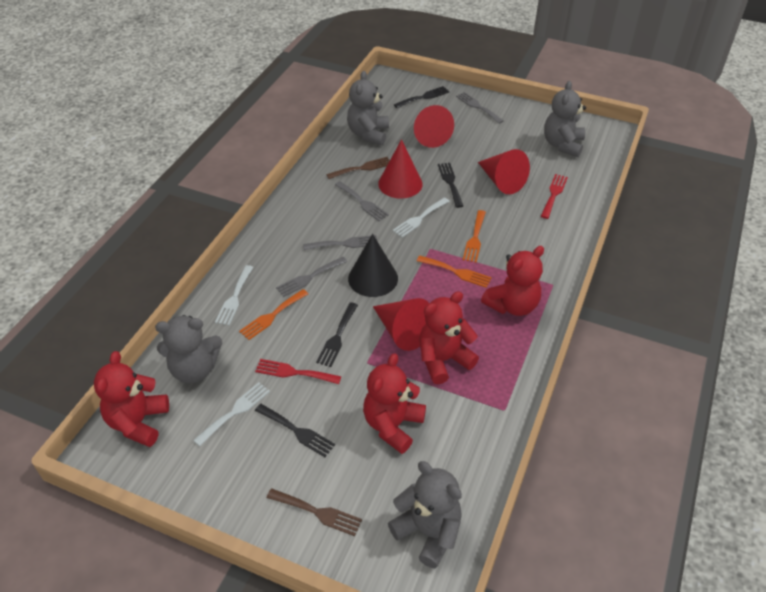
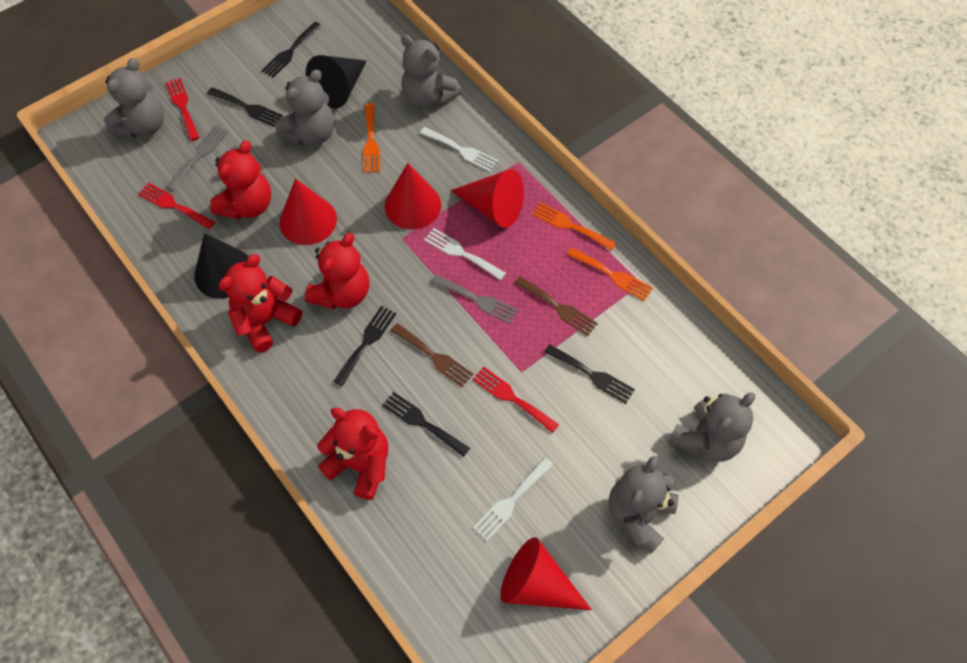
black cone: [348,234,398,297] = 1 -> [194,233,249,299] [306,55,366,108] = 2
black fork: [255,404,335,457] [316,302,358,367] [394,86,449,108] [438,163,463,208] = 4 -> [207,87,283,127] [261,22,321,78] [333,306,396,387] [382,392,470,457] [544,344,635,404] = 5
grey fork: [276,257,347,297] [303,235,377,250] [335,181,389,221] [456,92,504,124] = 4 -> [166,126,228,191] [431,274,519,324] = 2
grey teddy bear: [155,315,222,383] [347,71,389,145] [388,461,462,568] [544,81,586,157] = 4 -> [104,58,164,138] [275,69,334,145] [401,35,462,109] [609,456,678,554] [668,392,755,462] = 5
red fork: [255,359,341,384] [541,174,568,219] = 2 -> [138,183,215,229] [166,78,200,141] [472,366,559,433] = 3

